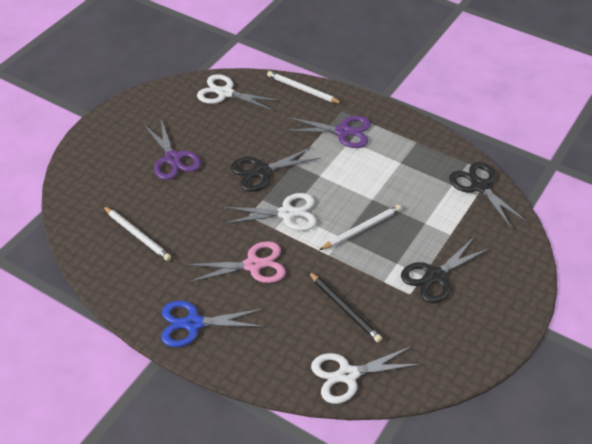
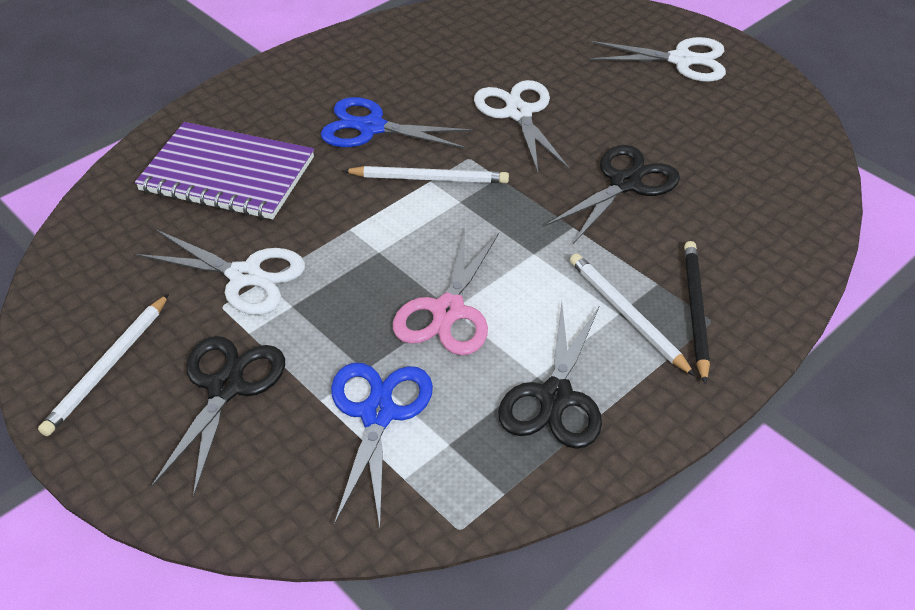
blue scissors: [161,301,264,347] = 1 -> [321,97,473,149] [331,363,433,527] = 2
purple notebook: none = 0 -> [135,122,314,219] = 1
purple scissors: [144,120,201,180] [284,116,371,148] = 2 -> none = 0

